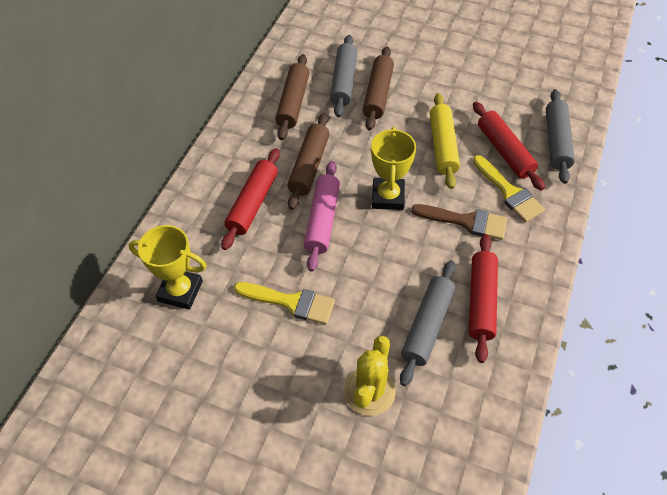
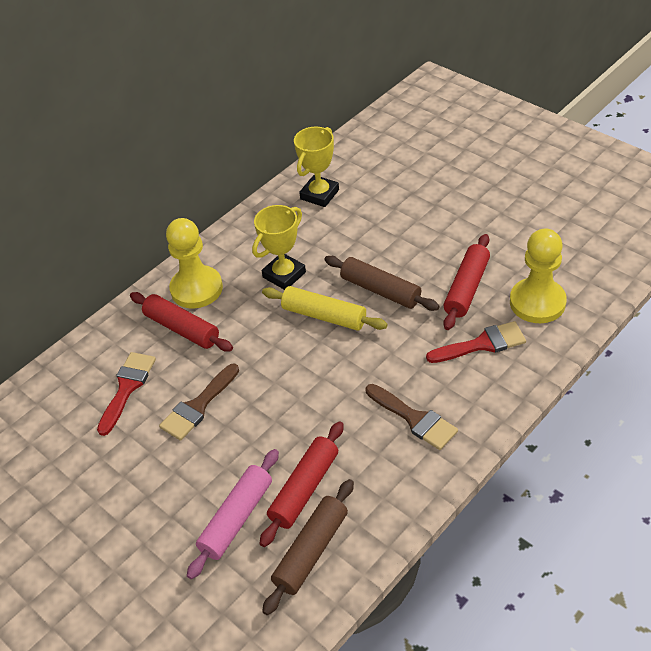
brown brush: [411,204,507,240] = 1 -> [159,363,239,441] [366,384,458,450] = 2
brown rolling pin: [275,54,309,140] [287,113,329,210] [363,46,394,131] = 3 -> [262,479,354,615] [325,256,439,311] = 2
grey rolling pin: [330,35,357,117] [400,260,456,386] [546,89,575,184] = 3 -> none = 0
red brush: none = 0 -> [97,352,156,436] [426,321,526,363] = 2
yellow brush: [234,282,335,325] [473,155,545,222] = 2 -> none = 0
yellow cactus: [344,336,396,416] = 1 -> none = 0
yellow pawn: none = 0 -> [166,218,223,308] [510,229,567,323] = 2

